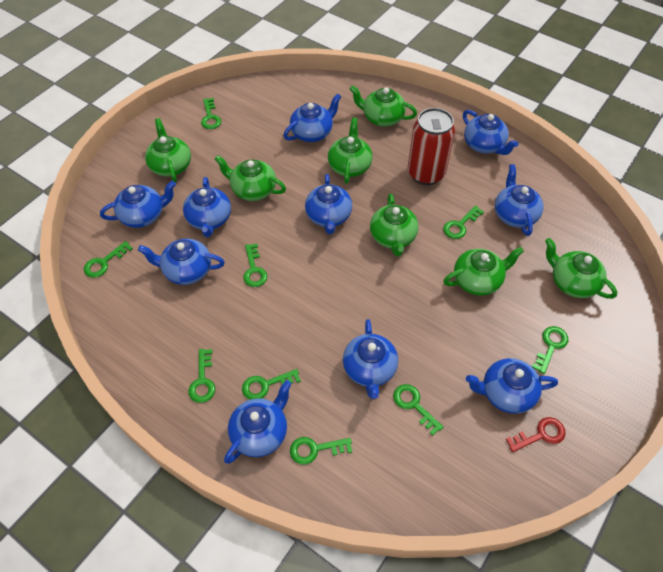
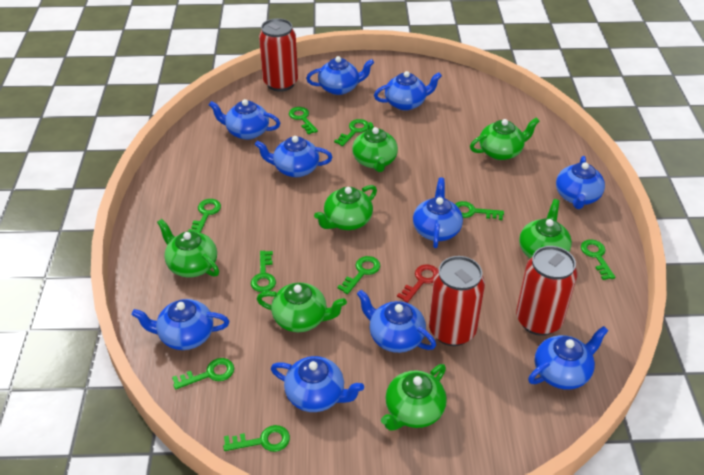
red can: [408,108,455,185] = 1 -> [259,18,298,92] [429,256,485,346] [516,246,577,336] = 3

